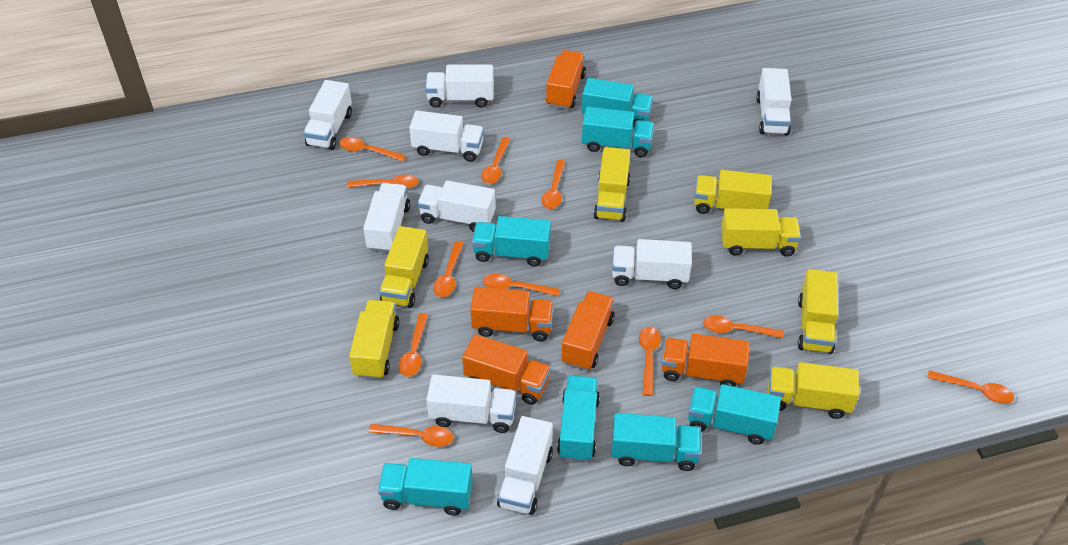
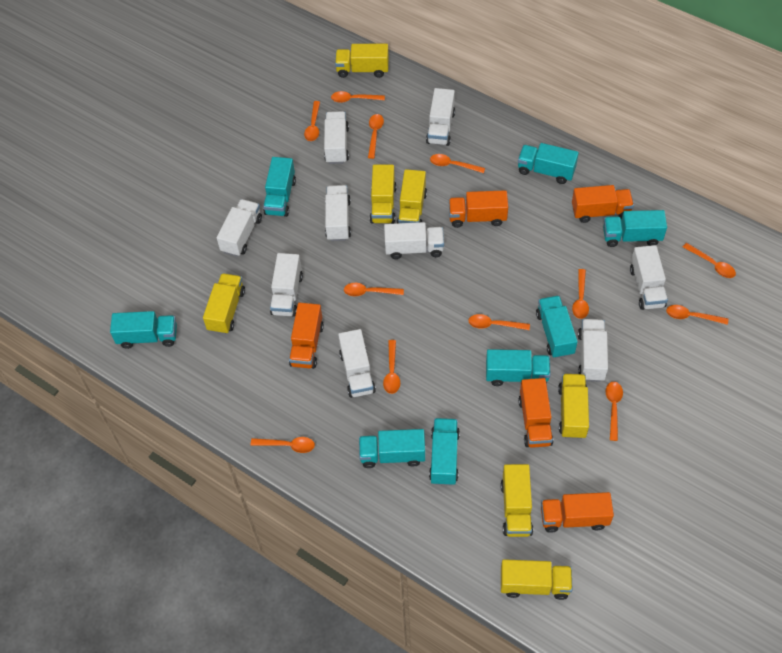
orange spoon: [339,137,406,161] [347,174,419,189] [369,424,453,447] [398,313,428,377] [433,241,464,297] [481,137,511,184] [483,273,560,296] [542,160,565,209] [639,326,661,396] [703,315,784,338] [927,370,1014,404] = 11 -> [250,437,315,453] [304,101,320,141] [331,91,385,103] [344,283,404,296] [368,114,384,159] [383,340,400,394] [430,154,485,173] [468,314,530,330] [572,269,589,319] [605,382,623,441] [666,305,728,325] [683,243,736,278] = 12
turquoise truck: [378,458,473,515] [472,216,551,266] [557,375,600,462] [582,78,653,127] [582,107,654,157] [611,413,701,471] [688,384,781,445] = 7 -> [110,311,177,349] [263,157,296,217] [359,429,425,468] [429,418,460,486] [486,349,551,386] [518,143,579,184] [536,296,578,358] [603,210,667,247] = 8

